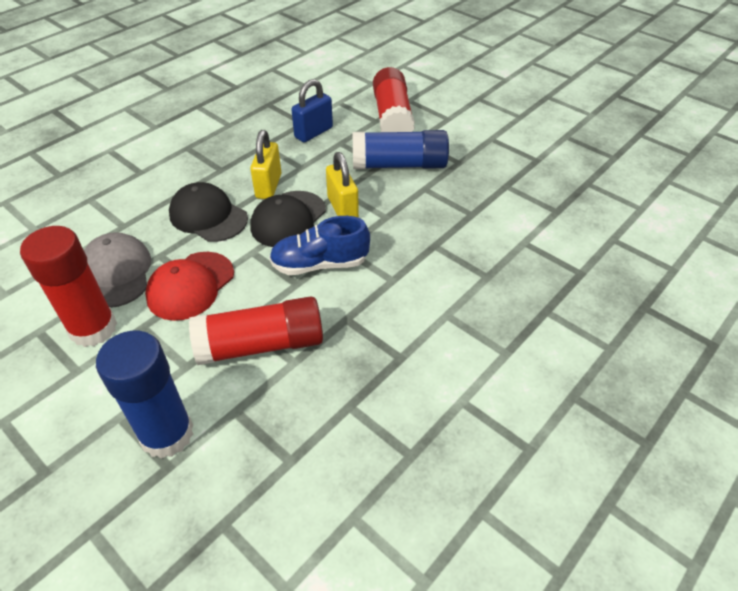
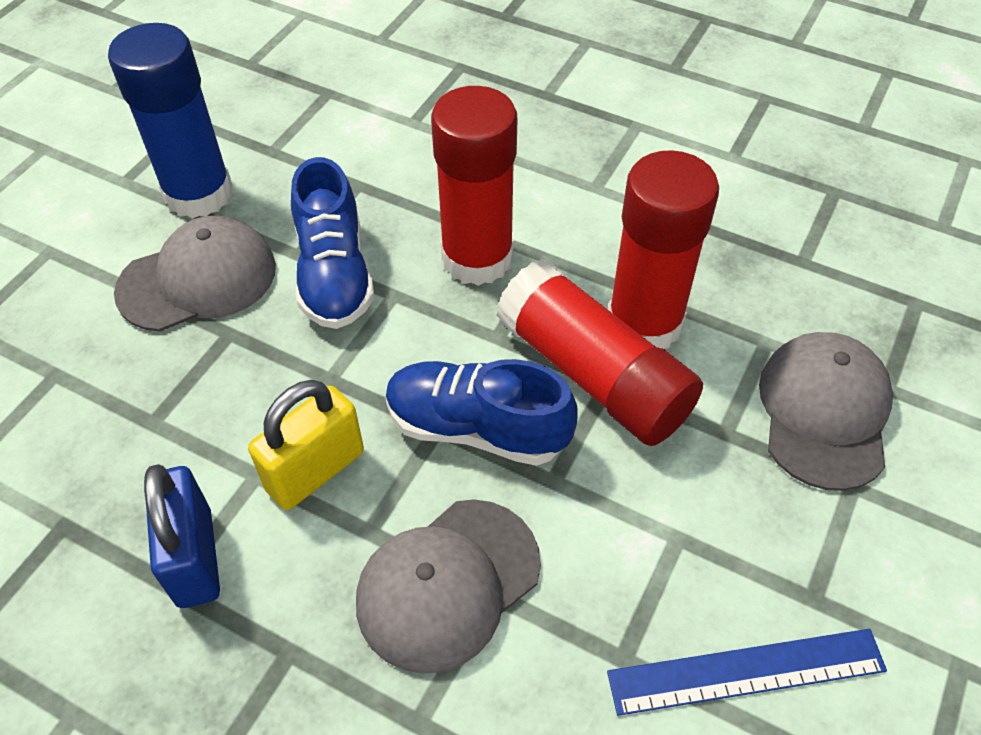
black cap: [169,182,248,242] [250,191,326,247] = 2 -> none = 0
blue glue stick: [96,331,193,459] [352,130,449,169] = 2 -> [108,23,233,219] = 1
blue ruler: none = 0 -> [607,629,887,716] = 1
blue shoe: [269,216,370,275] = 1 -> [291,157,374,329] [386,359,577,466] = 2
grey cap: [84,232,151,308] = 1 -> [114,215,276,332] [356,499,541,674] [759,332,893,491] = 3
red cap: [145,252,234,321] = 1 -> none = 0
yellow padlock: [250,130,282,199] [326,152,359,217] = 2 -> [248,380,364,510] = 1

